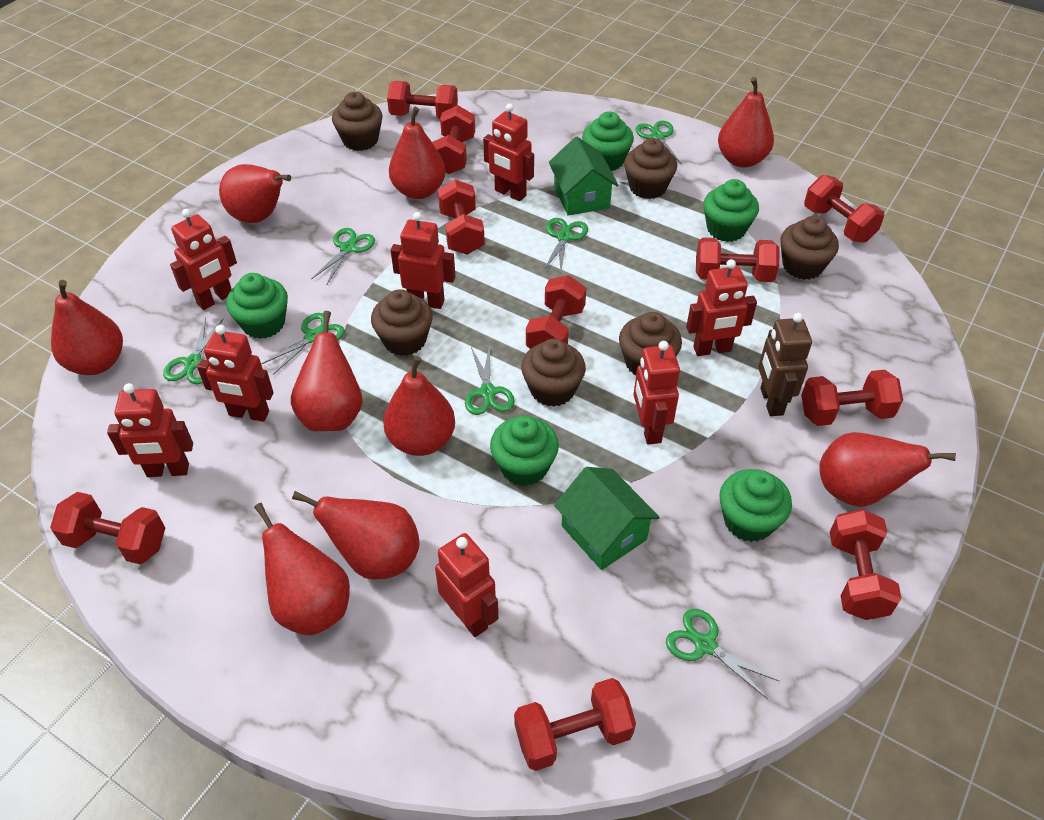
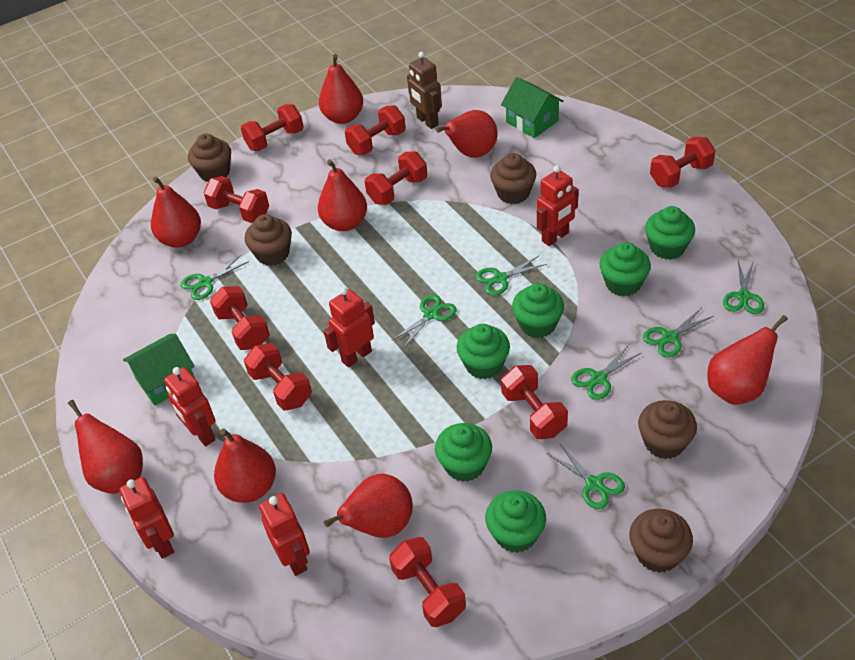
brown cupcake: [332,92,383,151] [371,289,433,356] [521,339,586,407] [619,312,682,375] [624,138,677,199] [780,216,839,280] = 6 -> [188,134,231,182] [245,214,292,266] [490,153,536,204] [629,509,693,573] [638,400,697,459] = 5
green cupcake: [226,273,288,339] [490,416,559,486] [582,111,634,171] [703,179,759,242] [719,469,792,542] = 5 -> [435,423,492,482] [457,324,510,379] [485,490,546,553] [512,283,564,338] [600,242,651,296] [645,206,695,260] = 6
red dumbbell: [50,492,165,565] [387,81,458,119] [432,105,475,174] [438,180,485,255] [514,678,636,771] [526,275,586,349] [696,237,780,282] [801,370,903,426] [804,175,885,243] [830,509,902,620] = 10 -> [203,176,269,223] [210,286,270,350] [241,104,304,151] [244,343,312,411] [345,105,406,155] [365,151,427,205] [389,537,466,627] [501,365,568,439] [650,137,716,188] = 9
red pear: [51,280,123,375] [219,164,291,223] [254,503,350,636] [291,311,362,431] [292,491,419,579] [383,356,455,456] [389,107,446,199] [718,77,774,168] [819,432,956,507] = 9 -> [68,400,143,494] [151,177,201,248] [214,428,276,503] [318,159,367,231] [319,54,363,124] [324,474,413,538] [436,110,497,158] [707,315,788,405] = 8
red robot: [107,383,193,477] [170,209,237,310] [197,325,274,422] [391,212,456,309] [435,533,499,637] [483,103,534,201] [634,341,680,445] [686,259,757,356] = 8 -> [119,477,174,559] [164,367,216,446] [259,493,310,576] [324,287,375,368] [537,165,579,246] = 5

